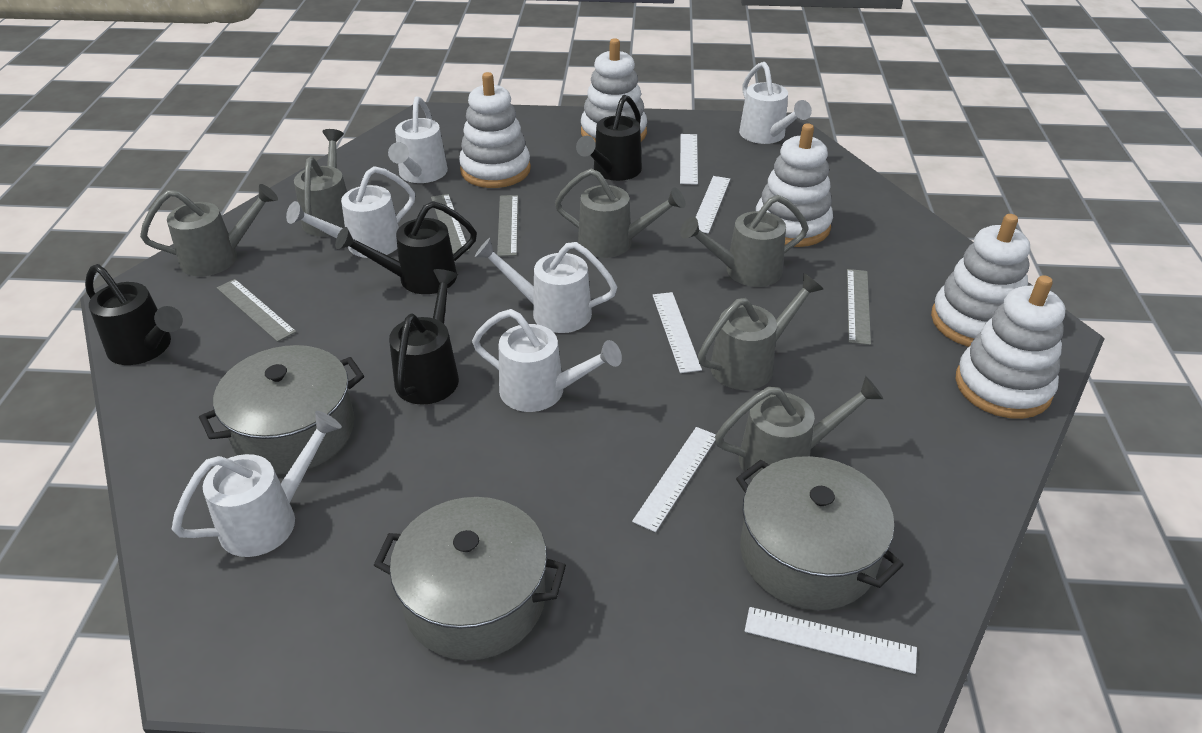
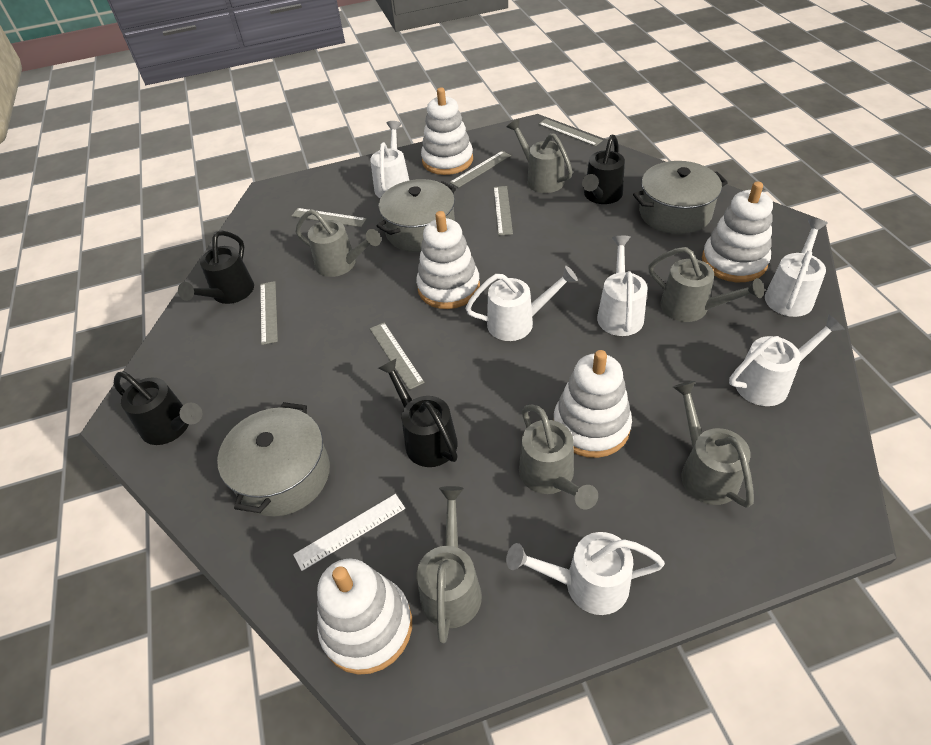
grey ruler: [217,279,296,342] [431,194,470,254] [497,195,518,256] [847,269,871,345] = 4 -> [260,281,278,345] [292,208,367,227] [370,323,425,390] [450,151,511,188] [494,186,513,236] [539,119,603,146] = 6
white ruler: [632,427,716,532] [652,292,702,373] [680,134,698,185] [696,176,730,234] [745,607,917,674] = 5 -> [293,494,405,571] = 1

